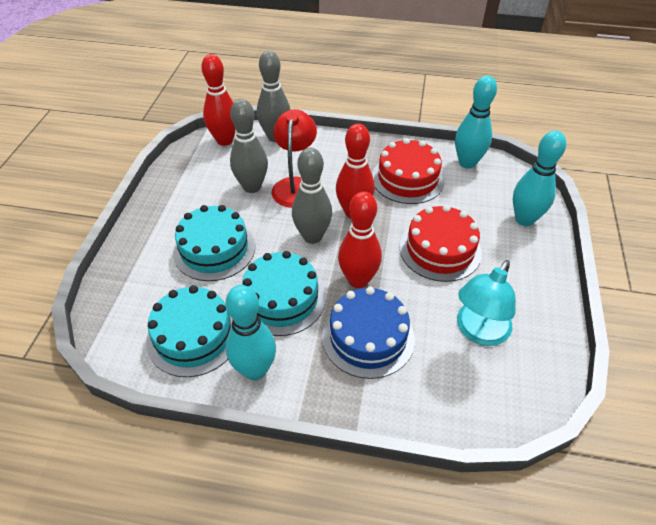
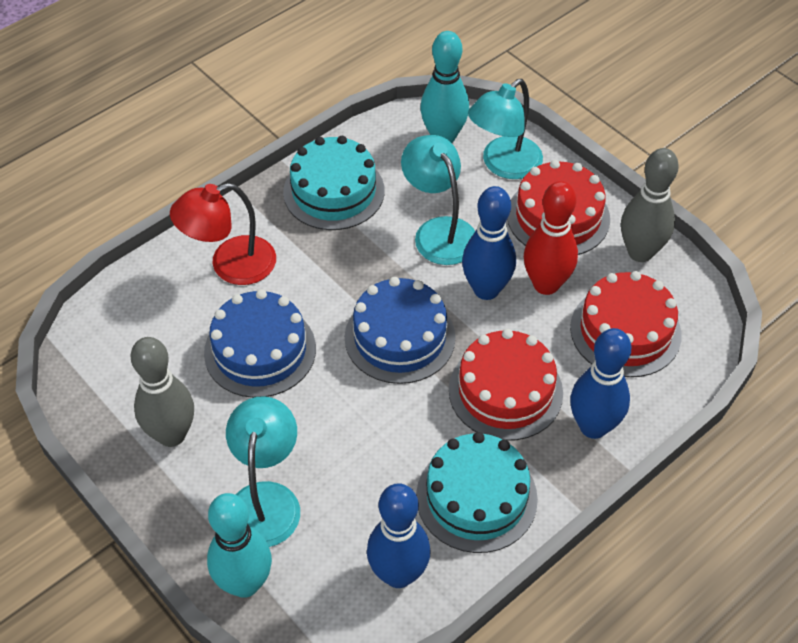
blue bowling pin: none = 0 -> [367,483,431,588] [462,186,516,300] [570,328,631,439] = 3
blue cake: [322,287,415,379] = 1 -> [204,289,316,398] [345,277,455,384] = 2
grey bowling pin: [230,99,268,193] [257,51,290,142] [292,148,332,244] = 3 -> [131,337,194,447] [621,148,679,262] = 2
red bowling pin: [201,54,235,146] [336,124,375,218] [338,191,382,288] = 3 -> [524,181,578,295] = 1
red cake: [372,138,445,204] [400,205,482,282] = 2 -> [449,329,563,441] [507,160,610,255] [570,271,682,377] = 3
turquoise bowling pin: [226,285,276,380] [455,75,497,169] [513,131,566,226] = 3 -> [207,493,272,598] [420,31,469,143] = 2
turquoise cake: [146,285,233,377] [173,205,255,281] [242,251,326,336] = 3 -> [283,136,385,230] [416,432,538,553] = 2
turquoise lamp: [457,260,516,346] = 1 -> [226,396,300,547] [401,135,475,265] [468,79,543,179] = 3

